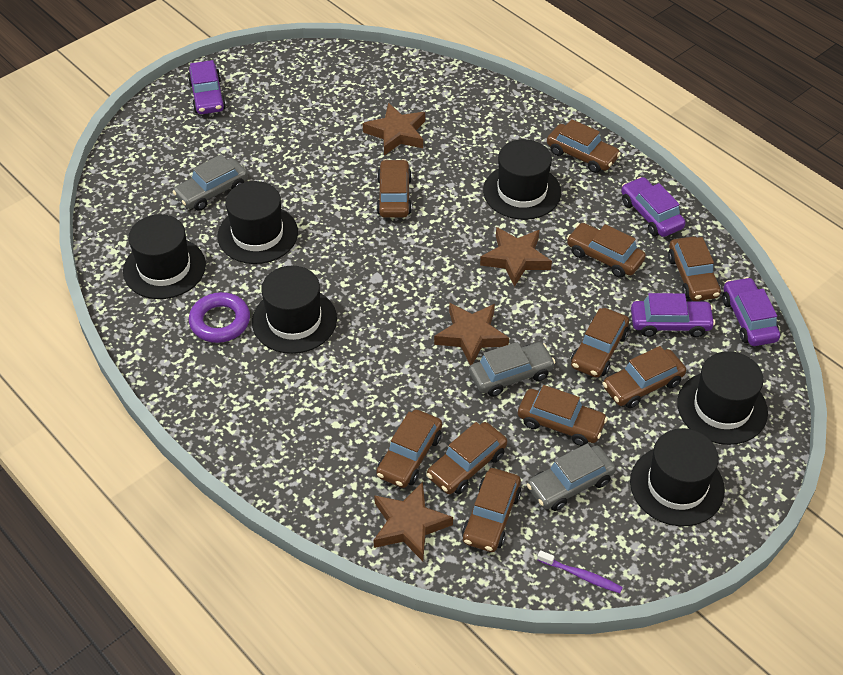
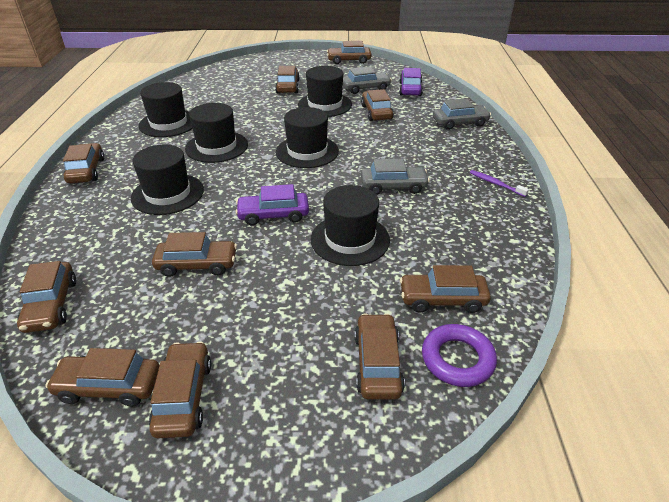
brown star: [363,103,425,155] [373,482,453,561] [434,303,509,366] [480,227,552,287] = 4 -> none = 0
purple car: [188,60,226,114] [621,177,686,237] [631,293,715,337] [723,277,780,346] = 4 -> [236,184,309,226] [399,68,423,96] = 2

